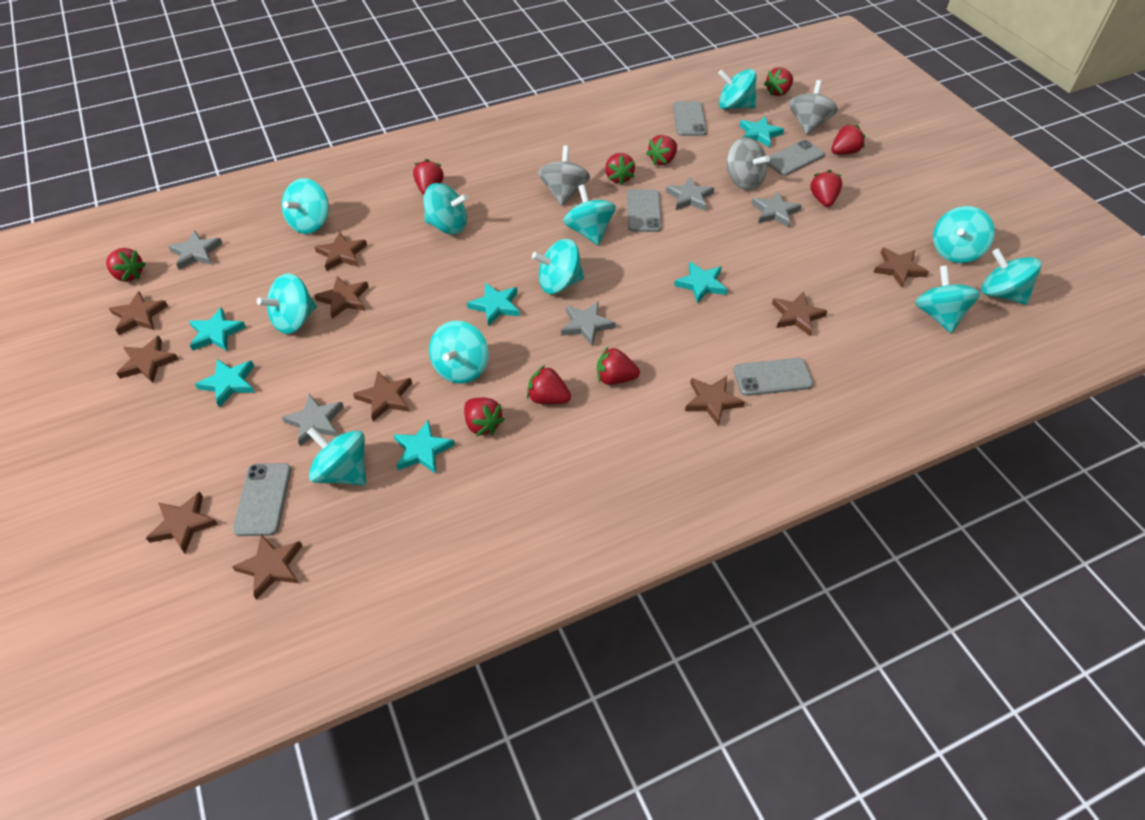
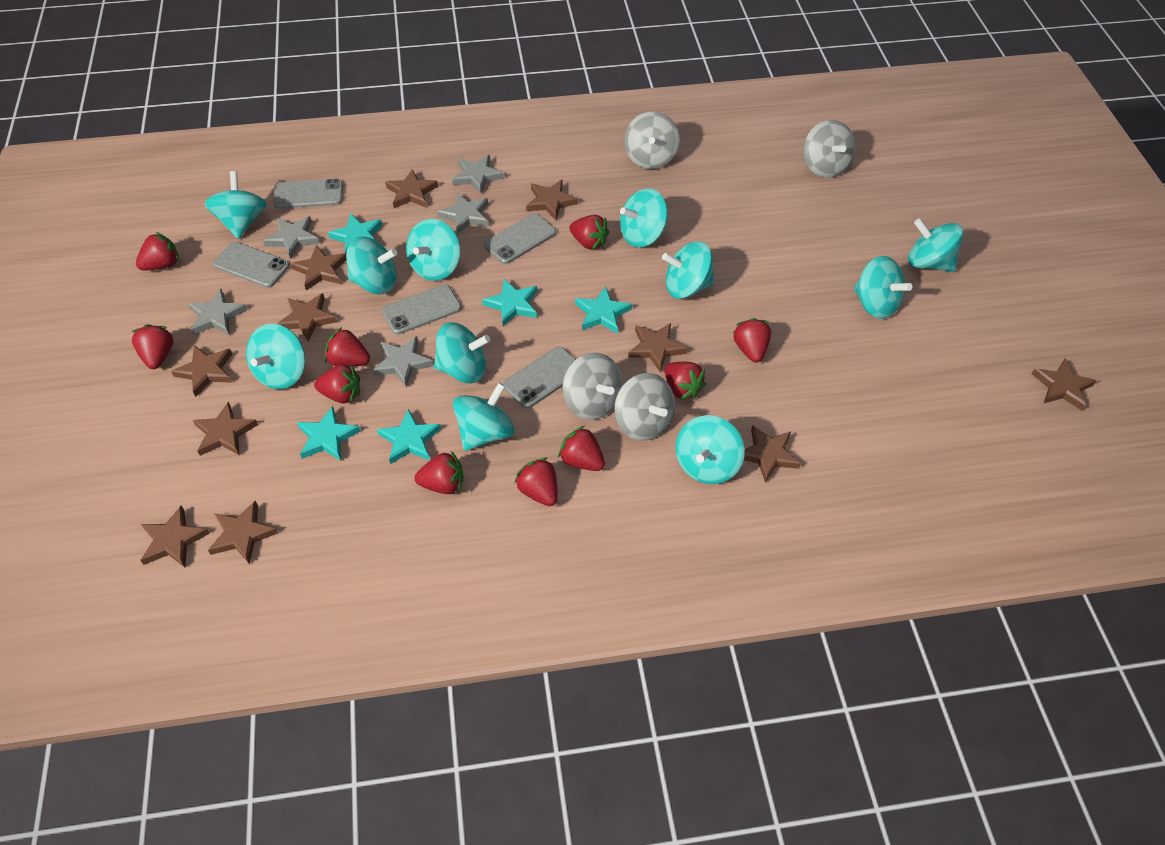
brown star: [109,291,168,335] [116,336,179,383] [146,492,218,553] [232,534,303,600] [314,276,369,319] [315,232,367,271] [353,371,412,421] [685,376,745,426] [772,292,828,336] [873,248,929,288] = 10 -> [140,506,210,567] [171,345,232,397] [193,402,258,456] [208,501,278,564] [277,293,337,342] [290,245,346,290] [385,169,438,208] [526,180,578,220] [628,323,687,372] [744,425,801,483] [1032,359,1097,411] = 11
grey spinning top: [538,146,590,205] [727,137,770,190] [789,80,838,135] = 3 -> [562,353,623,420] [614,373,675,441] [624,111,680,169] [803,120,856,178] = 4
turquoise star: [189,307,246,351] [195,359,255,407] [393,420,455,474] [467,283,520,326] [674,262,728,304] [740,116,784,148] = 6 -> [297,406,360,461] [328,213,382,254] [377,409,441,464] [482,279,537,326] [575,286,632,334] = 5

